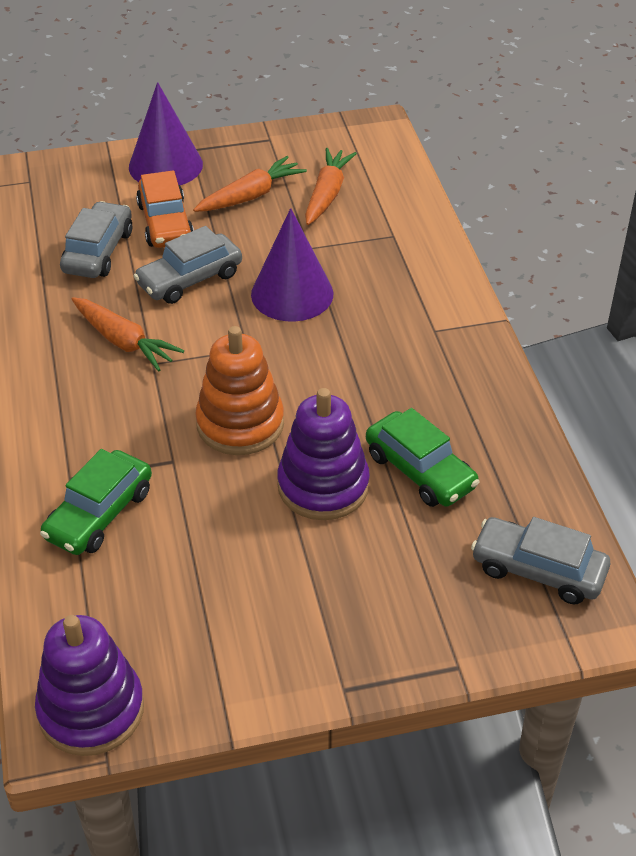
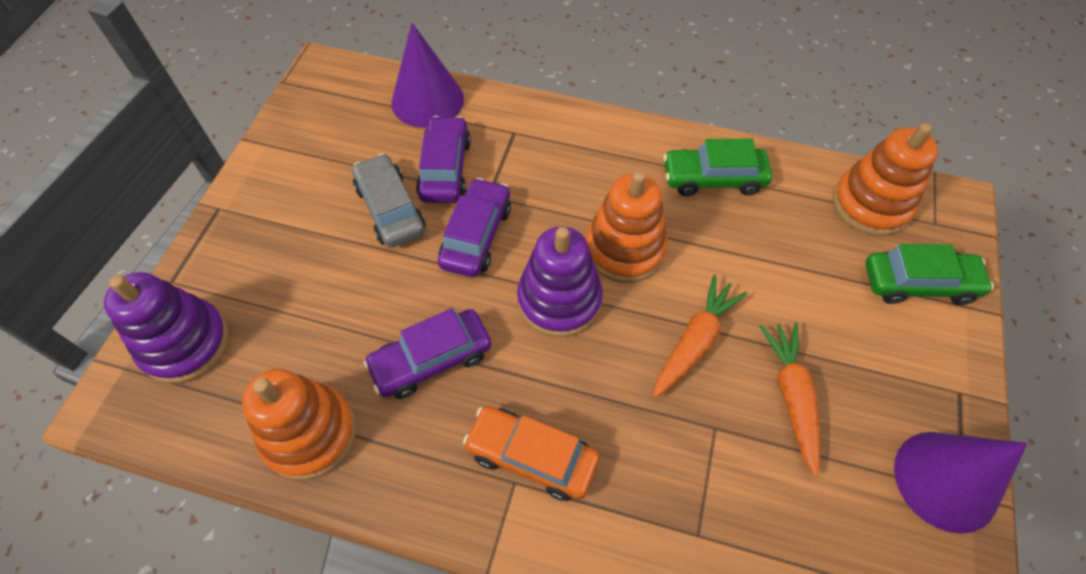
grey car: [60,201,133,278] [133,226,242,304] [471,517,610,604] = 3 -> [352,153,425,248] = 1
orange carrot: [71,297,184,372] [193,156,307,212] [305,148,357,225] = 3 -> [653,275,747,398] [759,322,820,477] = 2
orange stacking toy: [195,326,284,455] = 1 -> [242,369,356,480] [586,171,668,283] [832,123,938,236] = 3
purple car: none = 0 -> [363,308,492,399] [416,116,471,203] [438,178,511,277] = 3

